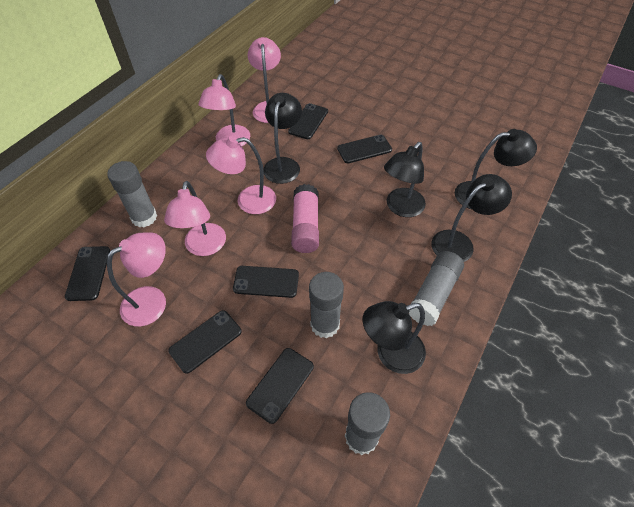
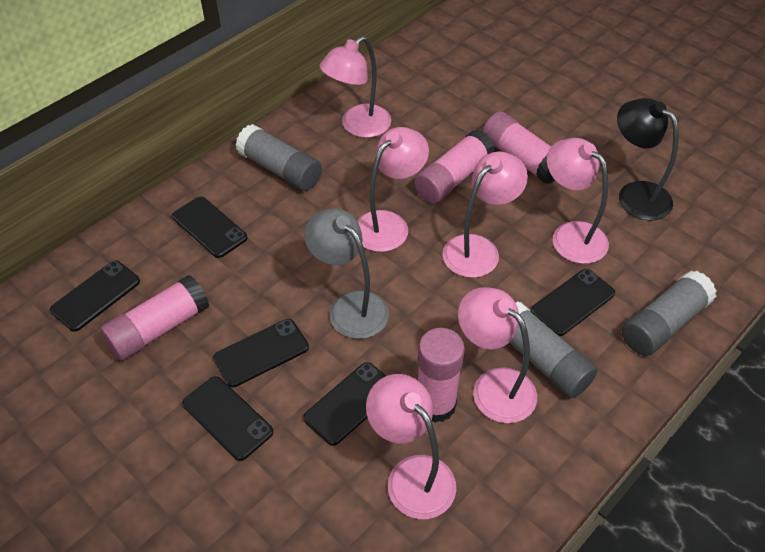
black lamp: [263,93,302,184] [362,301,426,374] [384,142,426,217] [431,174,512,262] [455,129,537,209] = 5 -> [617,98,679,221] = 1
grey glue stick: [107,161,157,227] [309,272,344,338] [345,392,390,455] [409,251,464,326] = 4 -> [235,124,322,191] [509,301,598,398] [622,271,717,356] = 3
grey lamp: none = 0 -> [304,209,389,339] = 1
pink glue stick: [291,184,319,253] = 1 -> [100,275,209,361] [414,130,495,204] [418,328,465,423] [483,112,555,184] = 4
pink lamp: [107,232,166,326] [164,181,226,256] [198,74,250,146] [206,136,276,214] [248,37,281,123] = 5 -> [319,36,391,138] [357,127,429,252] [366,374,456,519] [442,152,528,278] [458,287,537,423] [547,138,609,264] = 6

